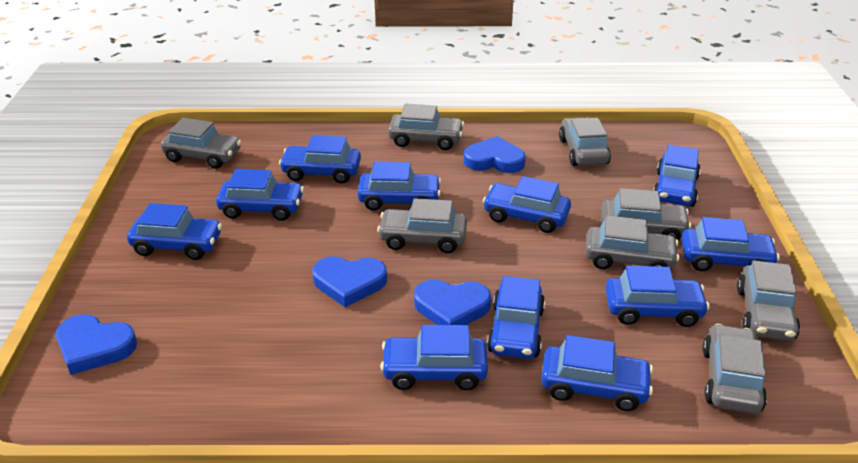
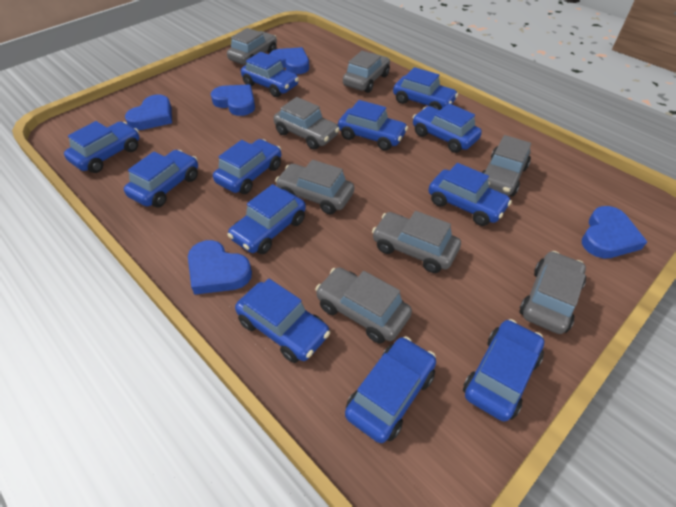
blue car: [127,203,222,260] [216,169,304,221] [279,135,361,184] [357,161,441,211] [380,325,488,390] [483,176,571,233] [487,276,545,359] [541,335,653,411] [606,266,710,327] [653,145,701,207] [681,217,780,271] = 11 -> [64,121,139,173] [124,150,198,208] [213,139,281,194] [227,184,306,254] [235,279,330,363] [241,52,299,97] [338,100,408,151] [345,337,436,443] [393,67,458,110] [412,103,482,153] [428,163,512,226] [463,319,544,421] = 12
blue heart: [56,314,137,375] [312,256,387,307] [414,279,491,325] [464,136,526,173] = 4 -> [125,94,172,130] [188,240,252,295] [211,84,255,116] [269,47,309,74] [582,206,647,258] = 5

